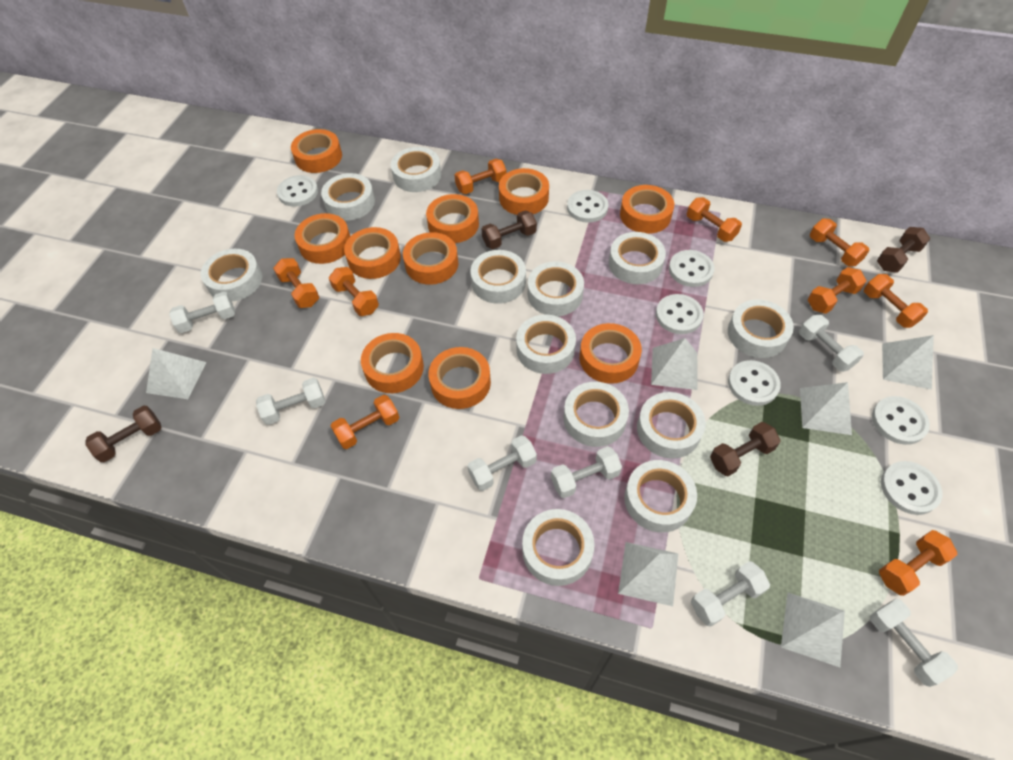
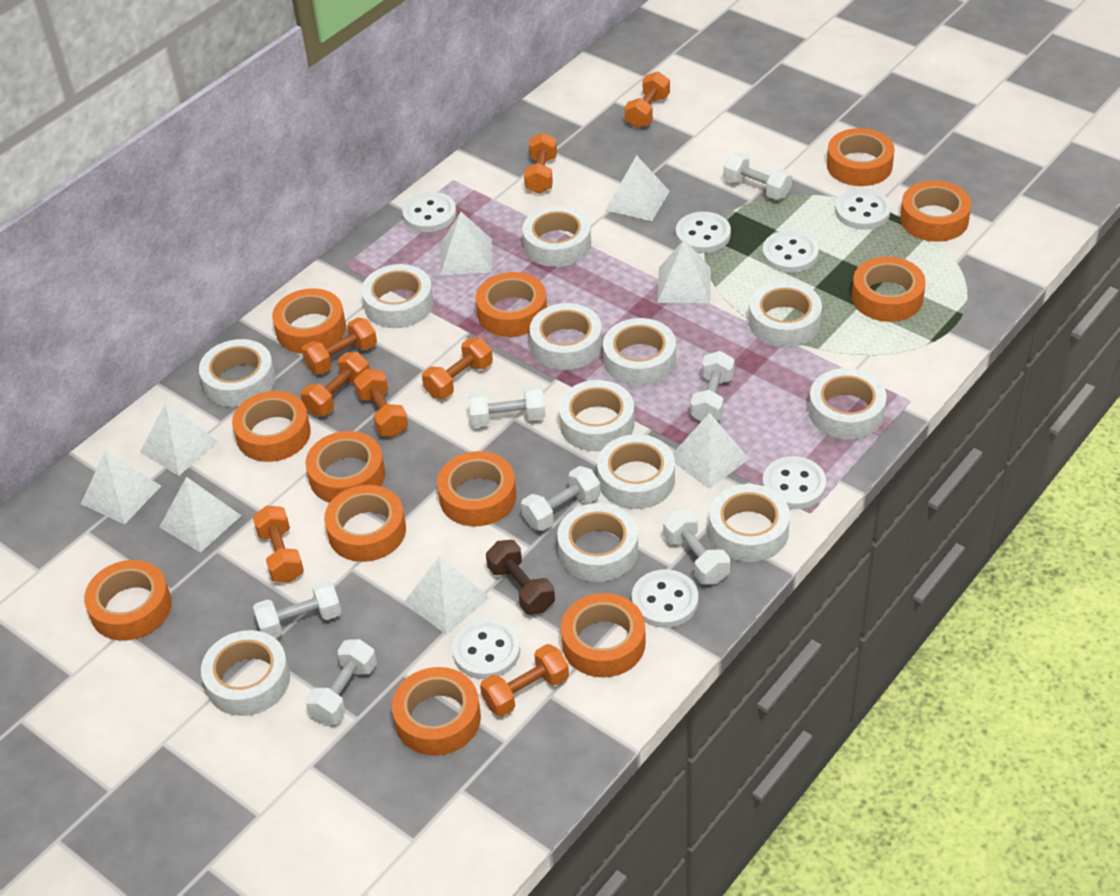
brown dumbbell: [86,406,161,462] [482,210,537,249] [710,422,781,476] [877,227,930,273] = 4 -> [486,540,555,615] = 1
orange dumbbell: [273,258,319,308] [329,267,379,316] [331,395,399,449] [455,159,506,194] [687,197,742,242] [808,267,866,314] [810,219,869,267] [864,274,928,328] [879,530,957,596] = 9 -> [253,506,304,583] [301,317,377,374] [301,352,370,416] [354,369,408,437] [422,338,493,399] [480,644,569,717] [524,133,557,194] [625,72,670,128] = 8
orange tape: [291,129,342,173] [294,213,350,264] [344,227,401,279] [361,333,424,393] [403,232,458,285] [426,194,479,243] [428,347,491,409] [499,168,549,215] [580,323,642,384] [620,185,674,234] = 10 -> [84,560,172,641] [232,391,311,462] [272,288,346,354] [305,431,385,503] [324,485,406,562] [392,667,481,756] [437,451,516,526] [476,272,547,337] [561,593,646,677] [827,128,895,186] [852,257,925,322] [900,180,971,242] = 12
white pyramid: [146,348,207,399] [618,542,678,606] [651,338,697,390] [781,593,845,667] [800,382,852,435] [882,335,934,390] = 6 -> [81,451,161,525] [140,402,219,476] [160,477,242,553] [404,556,490,635] [440,212,492,275] [606,155,670,221] [657,239,711,303] [673,413,750,489] = 8

